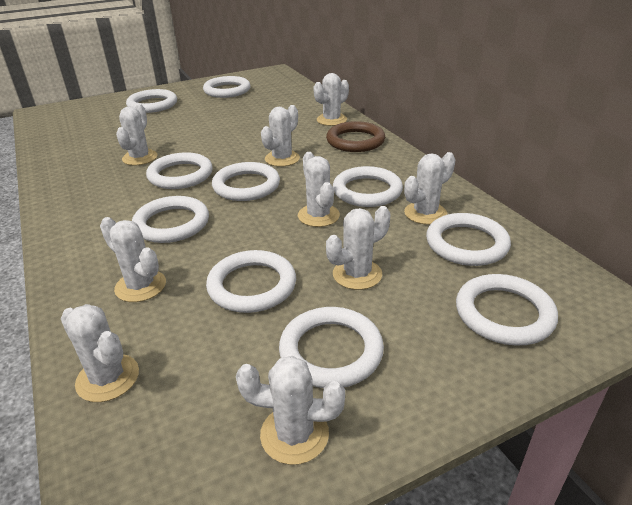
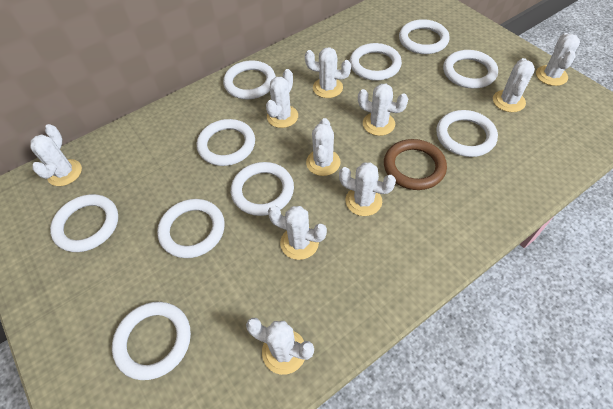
white cactus: [61,304,139,402] [100,217,166,302] [116,104,157,165] [236,356,345,465] [261,105,300,167] [298,152,340,227] [313,73,349,126] [326,206,390,290] [404,152,456,225] = 9 -> [30,124,82,186] [246,318,314,375] [266,69,298,128] [268,206,327,260] [305,47,351,98] [306,118,341,176] [339,162,396,216] [358,84,408,136] [493,58,535,112] [536,33,580,86] = 10

